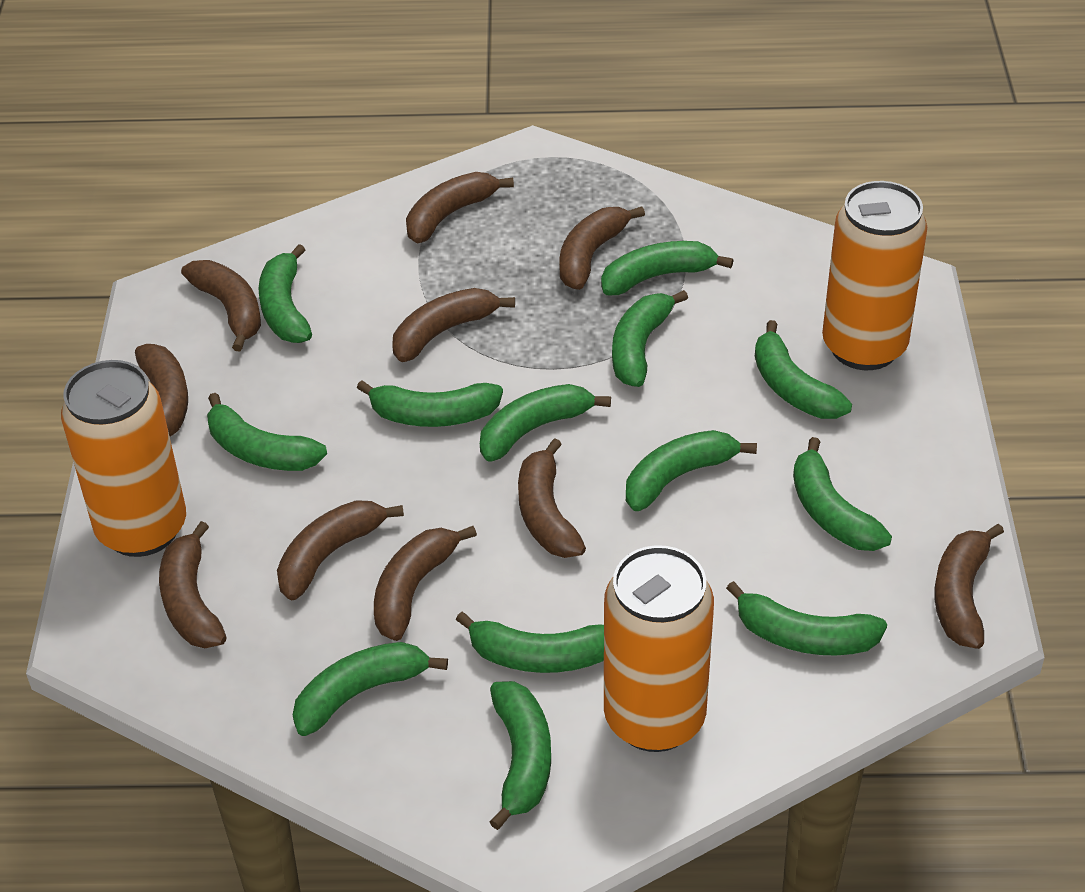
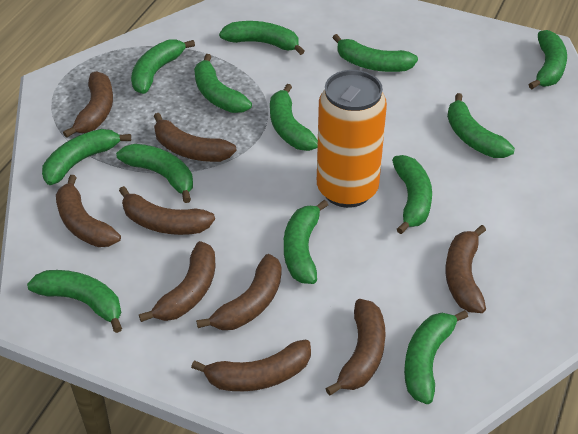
brown banana: [135,344,188,437] [159,521,226,648] [181,260,261,351] [277,500,404,600] [374,526,477,641] [392,288,515,362] [406,172,514,243] [518,438,586,558] [559,207,645,290] [934,523,1004,649] = 10 -> [56,175,121,247] [63,71,113,138] [119,186,215,235] [139,241,215,322] [154,113,237,162] [191,340,311,391] [196,254,281,330] [325,299,386,396] [445,225,486,313] = 9
orange can: [61,360,186,557] [604,545,714,752] [822,181,927,370] = 3 -> [317,70,387,208] = 1

